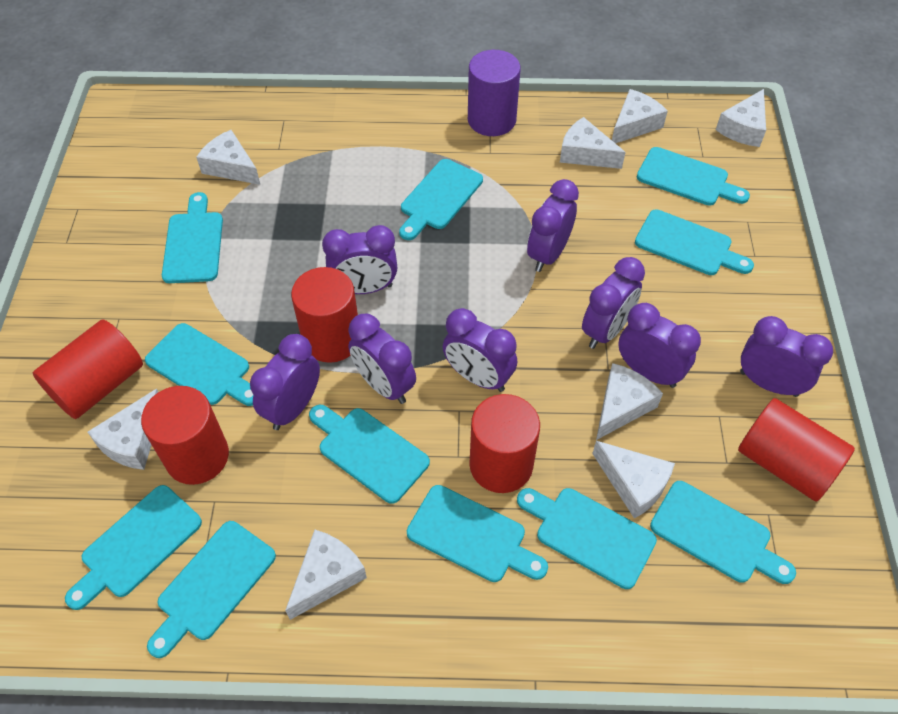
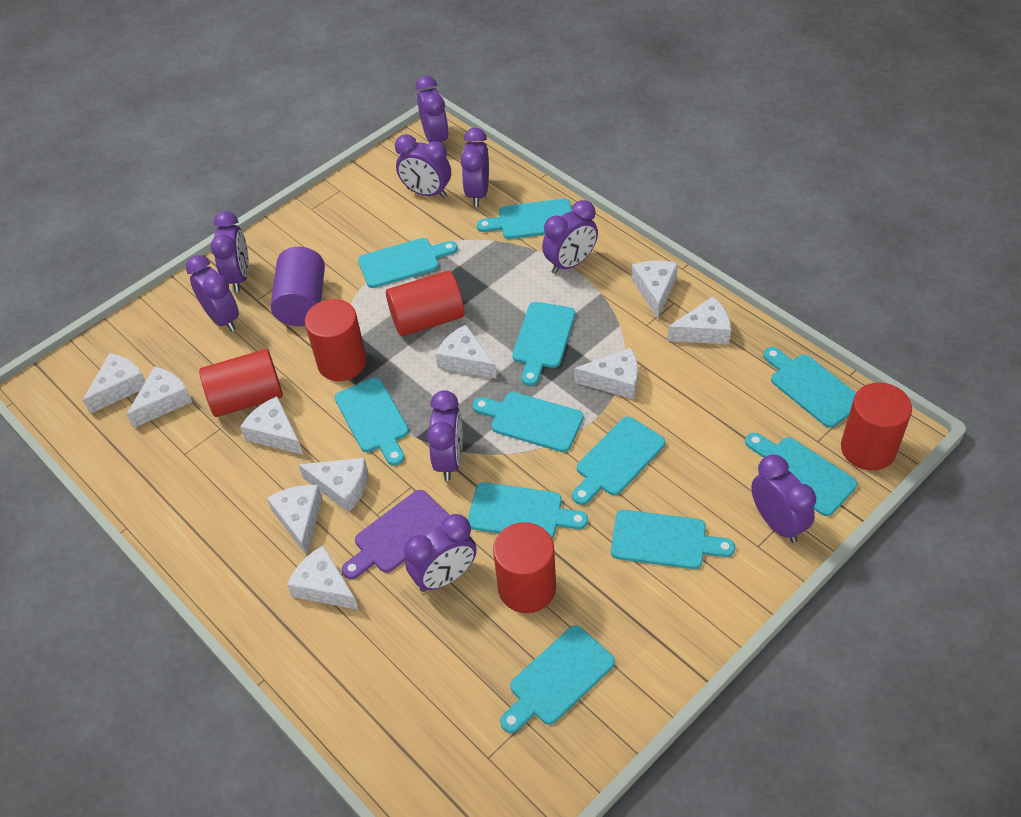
purple clock: [250,334,320,430] [322,225,397,294] [348,314,416,404] [443,308,517,392] [527,179,579,272] [582,257,645,349] [618,303,701,388] [740,316,833,397] = 8 -> [186,255,239,332] [211,211,249,292] [395,134,451,198] [404,514,477,592] [415,76,449,143] [427,390,463,481] [460,128,489,207] [542,200,598,274] [751,455,816,543] = 9
purple cutting board: none = 0 -> [342,490,449,579] = 1
white cheese: [88,389,158,470] [197,130,260,185] [285,530,367,620] [560,117,626,169] [592,441,675,519] [596,363,663,440] [612,89,668,143] [716,89,766,147] = 8 -> [83,353,146,414] [126,367,192,428] [240,396,303,455] [267,485,323,555] [287,545,359,610] [299,458,368,512] [435,325,497,379] [574,348,638,399] [631,261,678,318] [667,296,731,344] = 10

